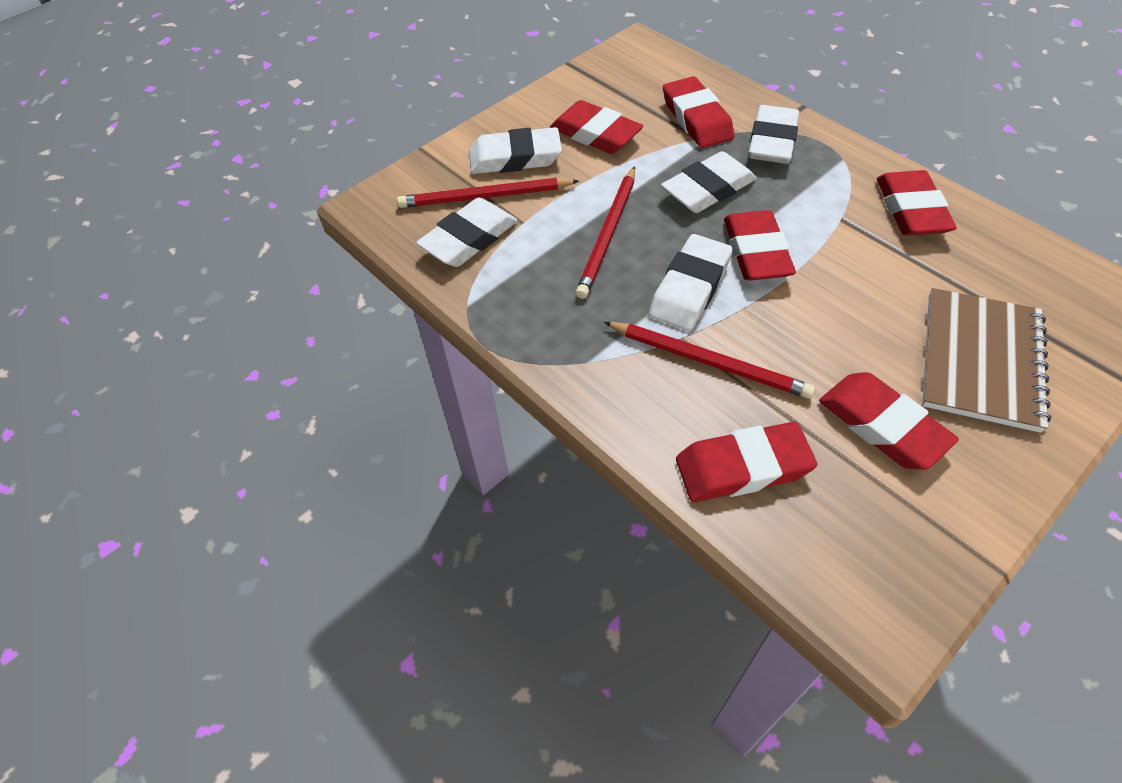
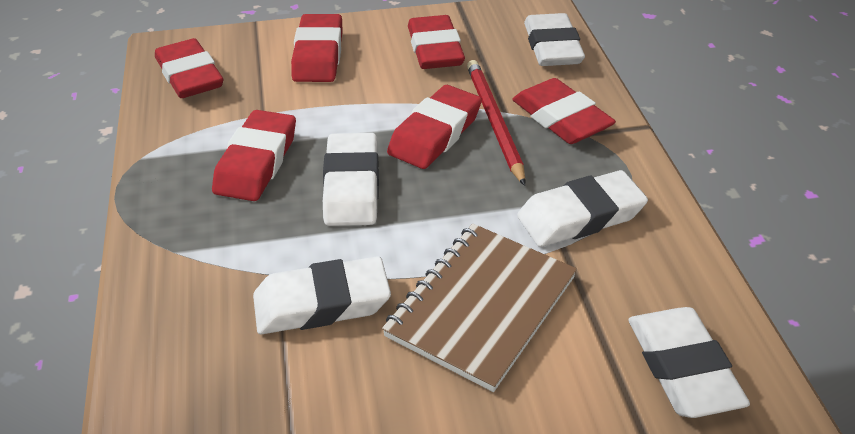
red pencil: [397,178,579,208] [575,166,635,299] [604,322,815,399] = 3 -> [467,60,526,186] = 1

